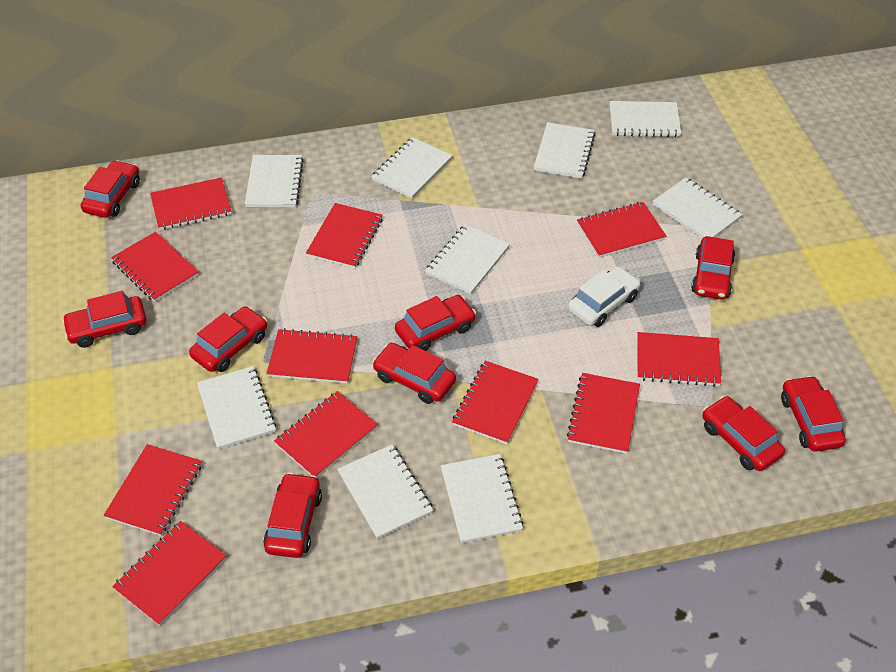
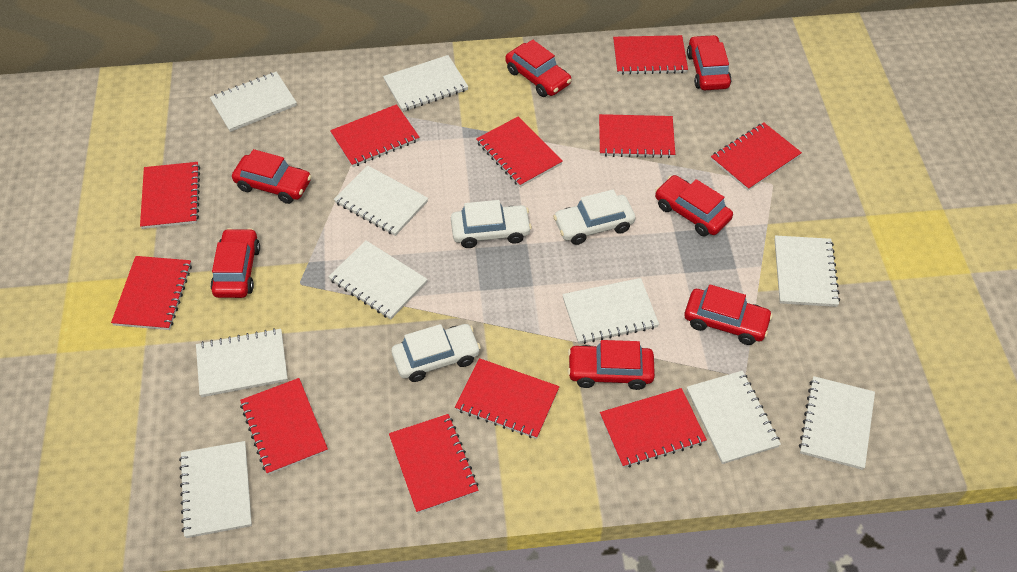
red car: [62,291,146,348] [81,160,140,218] [189,306,267,372] [263,473,322,558] [372,343,456,404] [395,295,476,351] [691,236,735,300] [702,396,785,471] [781,375,846,452] = 9 -> [210,228,260,298] [232,149,312,204] [505,39,572,97] [568,340,655,390] [655,175,733,237] [684,284,773,345] [687,35,732,90] = 7
white car: [568,266,640,327] = 1 -> [392,324,481,382] [451,200,532,248] [553,189,635,245] = 3
white notebook: [197,366,277,450] [245,155,304,207] [337,444,433,539] [371,137,452,199] [425,224,510,294] [441,454,523,543] [534,122,595,179] [610,101,681,137] [652,177,742,239] = 9 -> [179,441,252,538] [196,328,288,397] [210,72,297,132] [328,241,428,319] [334,165,428,236] [383,55,468,112] [562,278,659,344] [687,371,781,464] [774,235,840,307] [799,376,875,470] = 10

